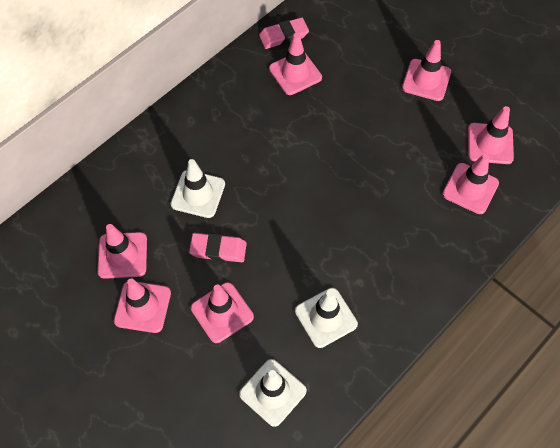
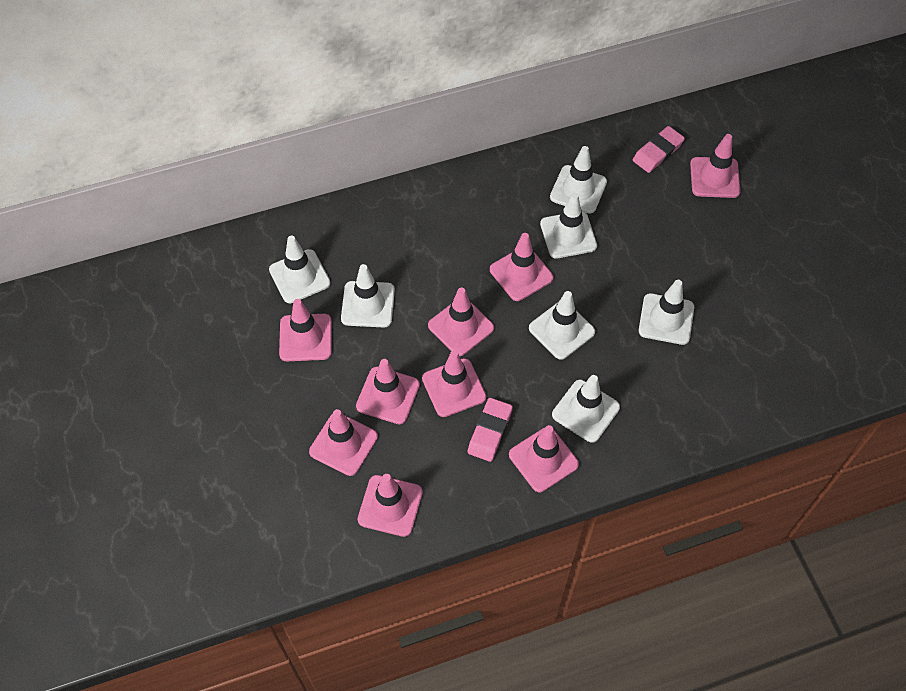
pink traffic cone: [97,224,147,279] [114,278,171,333] [191,282,254,343] [269,33,322,95] [402,40,451,101] [442,153,499,214] [468,106,514,164] = 7 -> [279,299,332,361] [309,409,378,476] [356,359,420,424] [358,474,423,537] [422,351,486,417] [428,288,494,356] [490,233,554,301] [509,425,579,492] [690,134,741,198] = 9
white traffic cone: [171,159,225,218] [239,359,307,427] [295,288,358,348] = 3 -> [269,236,330,304] [341,264,395,327] [529,291,595,360] [540,193,597,258] [550,146,607,214] [552,375,620,443] [639,280,694,345] = 7

